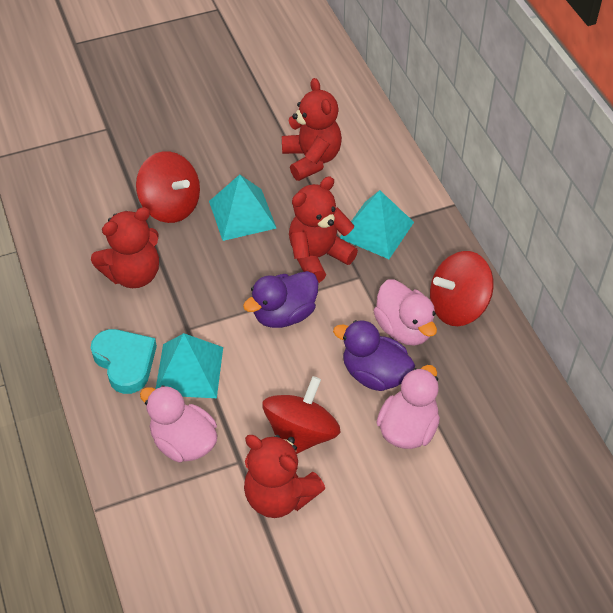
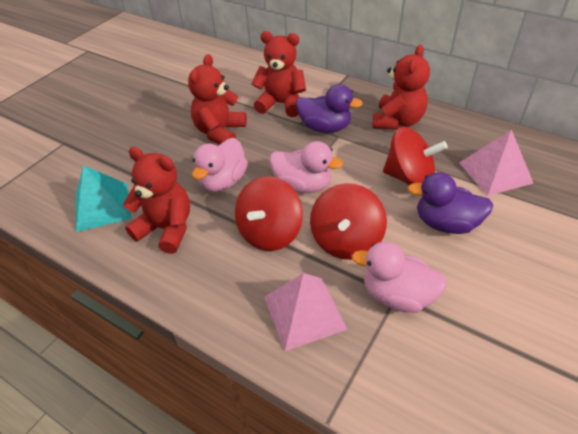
pink pyramid: none = 0 -> [264,273,348,351] [459,130,533,196] = 2
turquoise heart: [91,329,157,394] = 1 -> none = 0
turquoise pyramid: [156,333,223,398] [209,175,277,241] [339,190,414,259] = 3 -> [75,166,131,232] = 1

